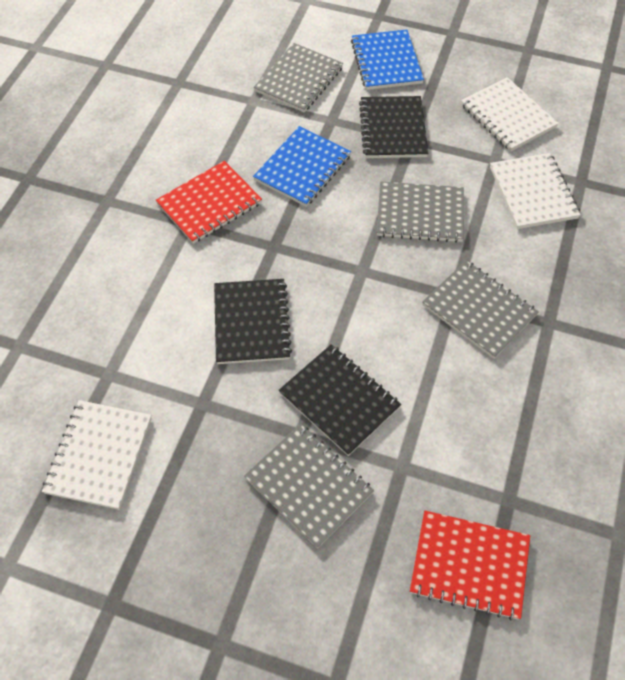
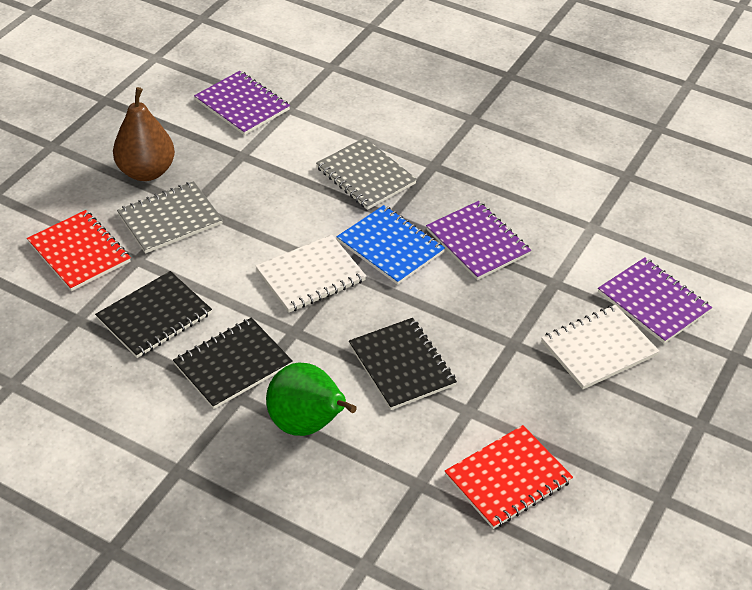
blue notebook: [253,126,351,207] [351,30,424,90] = 2 -> [337,205,445,285] = 1
brown pear: none = 0 -> [113,87,175,181] = 1
green pear: none = 0 -> [266,363,357,436] = 1
grey notebook: [244,424,374,548] [254,43,343,112] [377,181,464,243] [422,260,539,359] = 4 -> [117,181,223,253] [316,138,417,210] = 2
purple notebook: none = 0 -> [194,71,290,135] [426,201,531,280] [598,257,712,344] = 3
white notebook: [42,400,152,510] [461,77,559,151] [490,153,581,229] = 3 -> [256,235,366,312] [541,305,659,389] = 2

